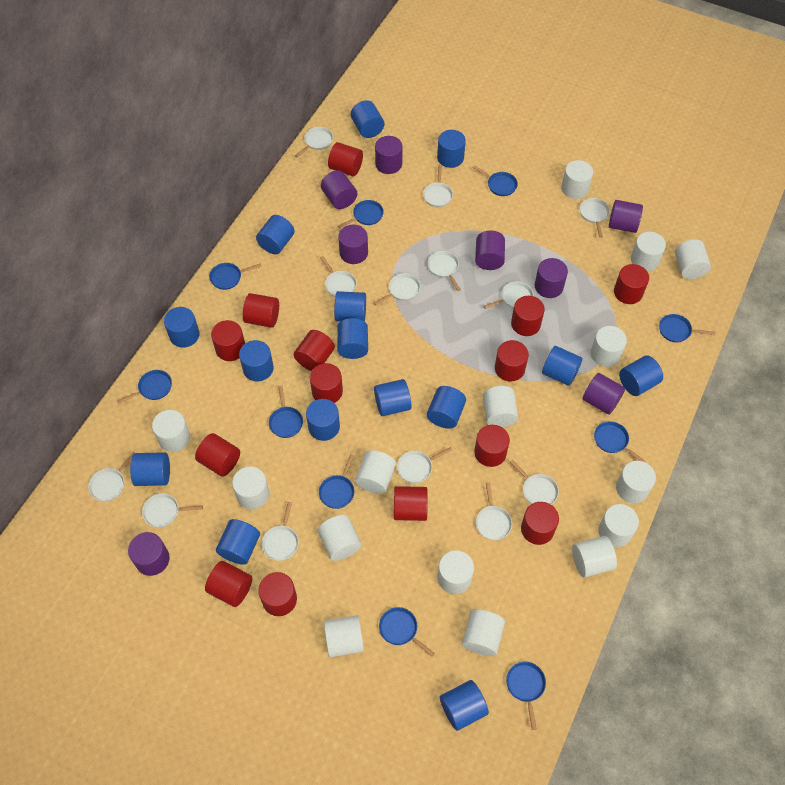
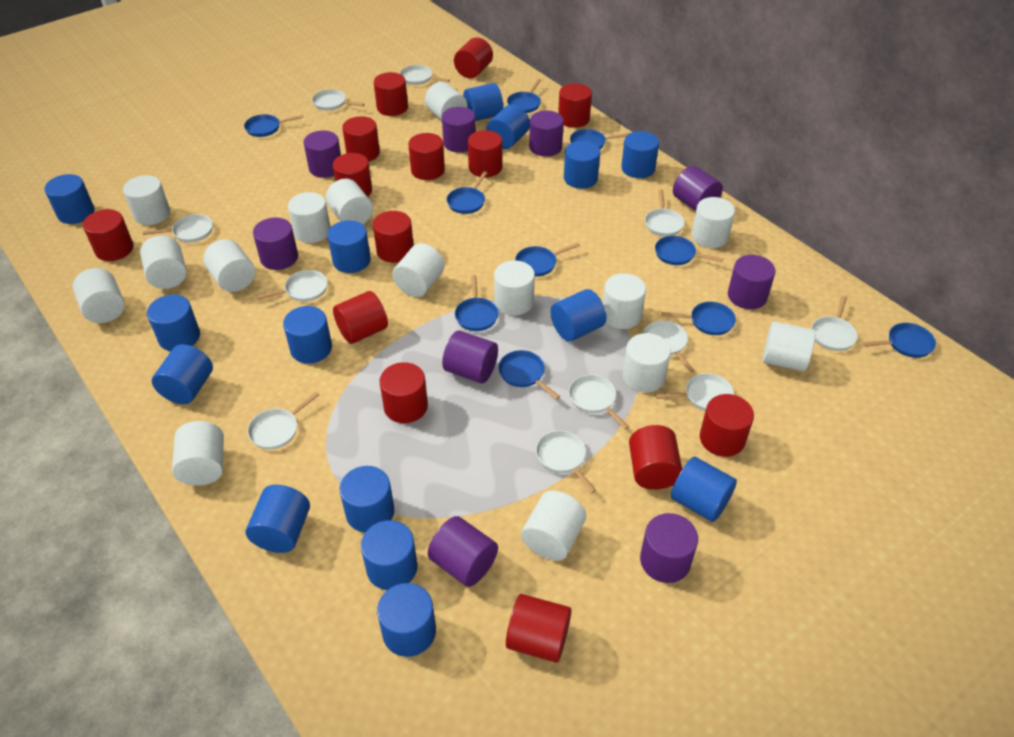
purple cylinder: [128,532,170,576] [321,170,357,209] [338,225,368,264] [375,136,403,174] [475,230,505,270] [535,258,568,298] [583,373,625,415] [609,200,643,233] = 8 -> [253,218,298,270] [304,130,341,178] [428,516,498,587] [442,107,476,153] [442,330,498,384] [529,111,564,157] [640,513,698,583] [673,166,723,211] [728,255,775,309] = 9
white pan: [88,452,135,501] [142,493,203,527] [262,502,299,561] [295,127,333,158] [320,256,357,297] [374,273,420,306] [397,447,452,483] [423,165,453,207] [428,251,461,291] [476,482,512,540] [484,281,533,309] [510,460,559,504] [580,198,610,238] = 13 -> [143,214,213,242] [247,392,319,449] [256,270,328,302] [312,89,365,111] [400,65,450,85] [536,430,596,493] [569,375,629,430] [643,320,695,373] [645,190,685,237] [655,373,734,411] [811,296,858,351] = 11

